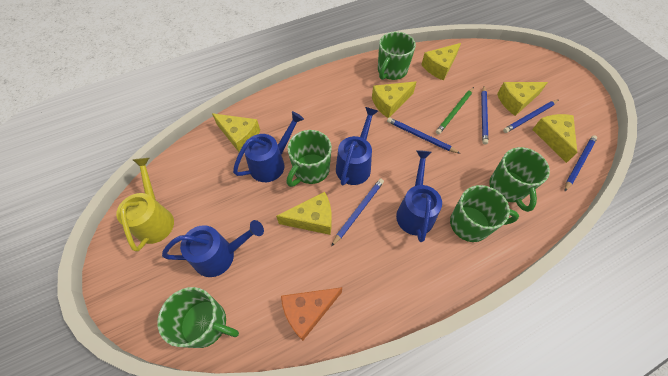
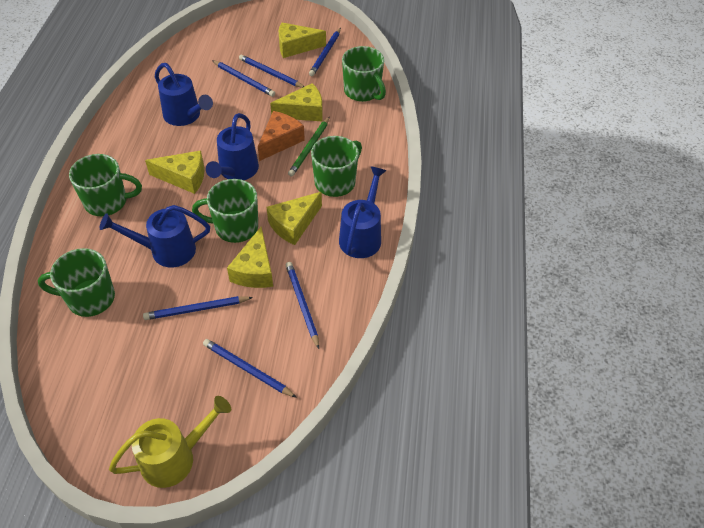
blue pencil: [331,179,384,246] [387,117,461,154] [481,86,488,145] [503,100,558,133] [565,135,597,191] = 5 -> [143,296,253,320] [203,339,297,398] [212,60,275,97] [239,55,305,88] [286,262,319,349] [309,28,341,76] = 6
yellow cheese: [212,113,260,152] [276,192,332,235] [372,81,416,118] [421,43,461,81] [497,82,548,116] [532,114,577,163] = 6 -> [145,151,204,194] [227,227,273,288] [266,192,322,245] [270,83,323,121] [279,22,326,58] = 5

